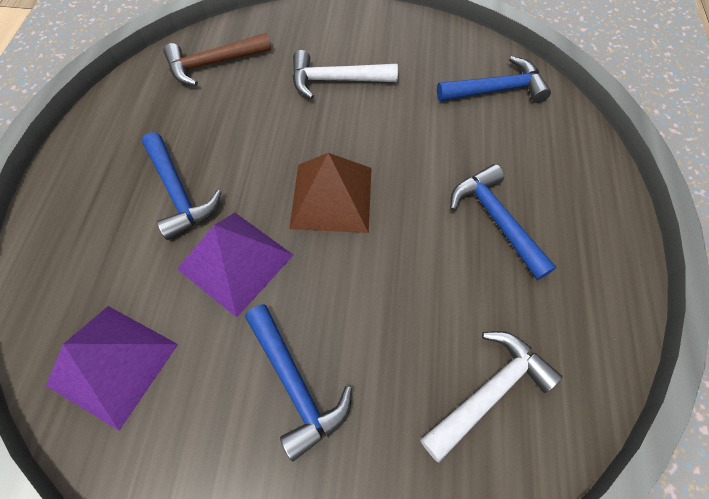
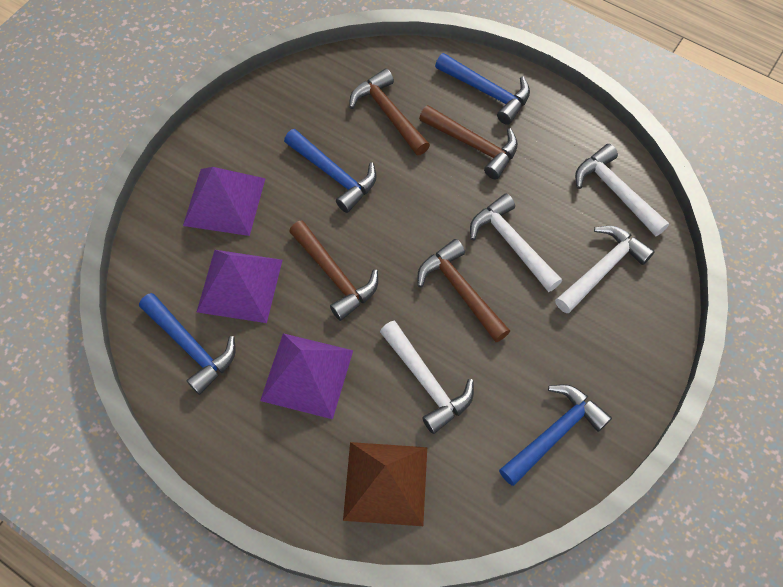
brown hammer: [163,33,271,86] = 1 -> [289,220,378,321] [349,68,430,155] [417,239,510,342] [419,105,518,179] = 4
purple pyramid: [46,306,178,430] [177,213,293,318] = 2 -> [183,167,266,236] [197,250,283,323] [260,333,353,419] = 3
white hammer: [292,50,398,99] [421,331,563,463] = 2 -> [380,321,474,434] [470,194,562,292] [555,226,655,314] [575,144,669,237] = 4

